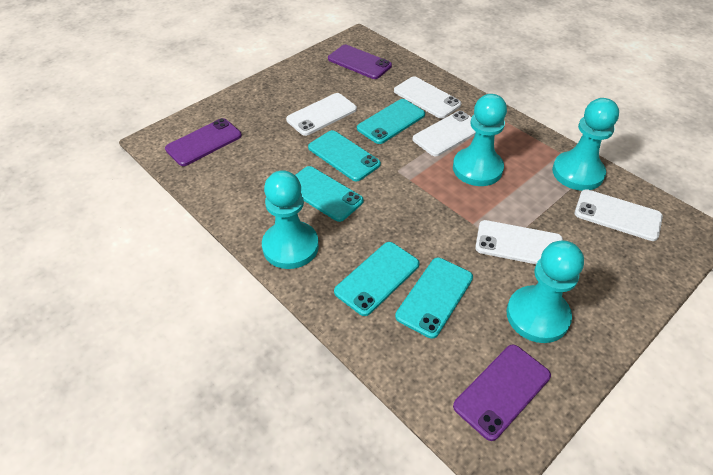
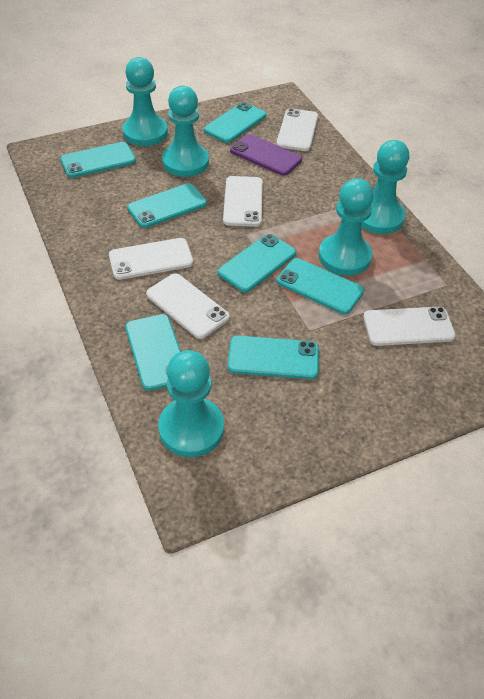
purple phone: [165,118,242,166] [328,45,392,79] [453,344,551,441] = 3 -> [230,134,302,176] = 1
turquoise pawn: [262,170,319,269] [453,94,507,186] [506,240,584,343] [552,98,619,191] = 4 -> [122,57,168,146] [158,350,224,457] [162,86,209,177] [319,178,374,276] [361,140,409,234] = 5
turquoise phone: [295,166,364,222] [308,130,381,181] [334,242,419,316] [357,99,425,144] [395,258,473,339] = 5 -> [60,142,136,178] [125,314,181,391] [127,183,207,228] [204,102,266,143] [218,234,296,292] [228,336,319,379] [277,258,364,314] = 7

